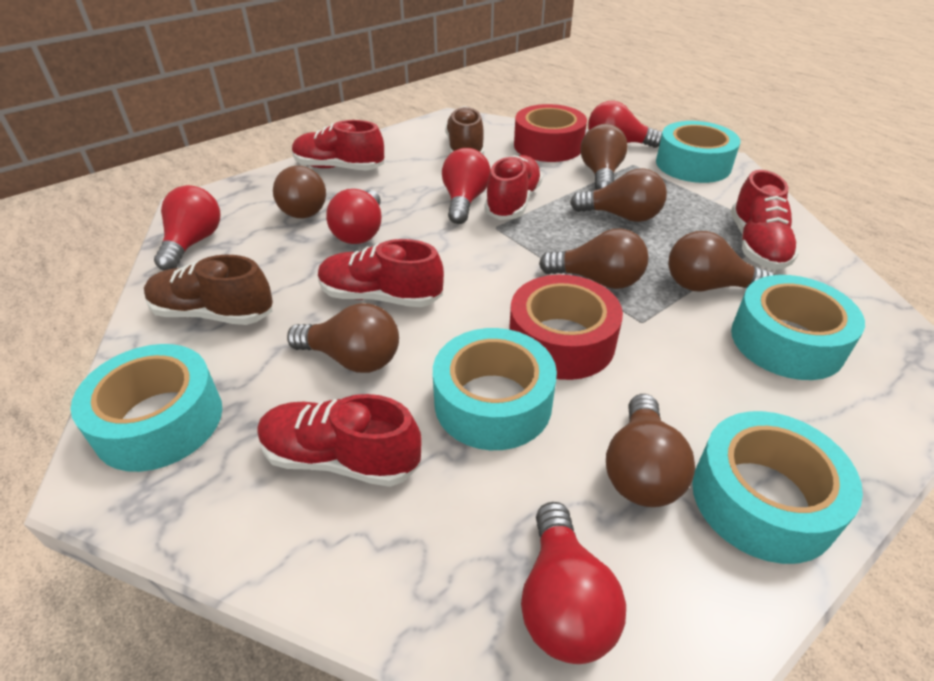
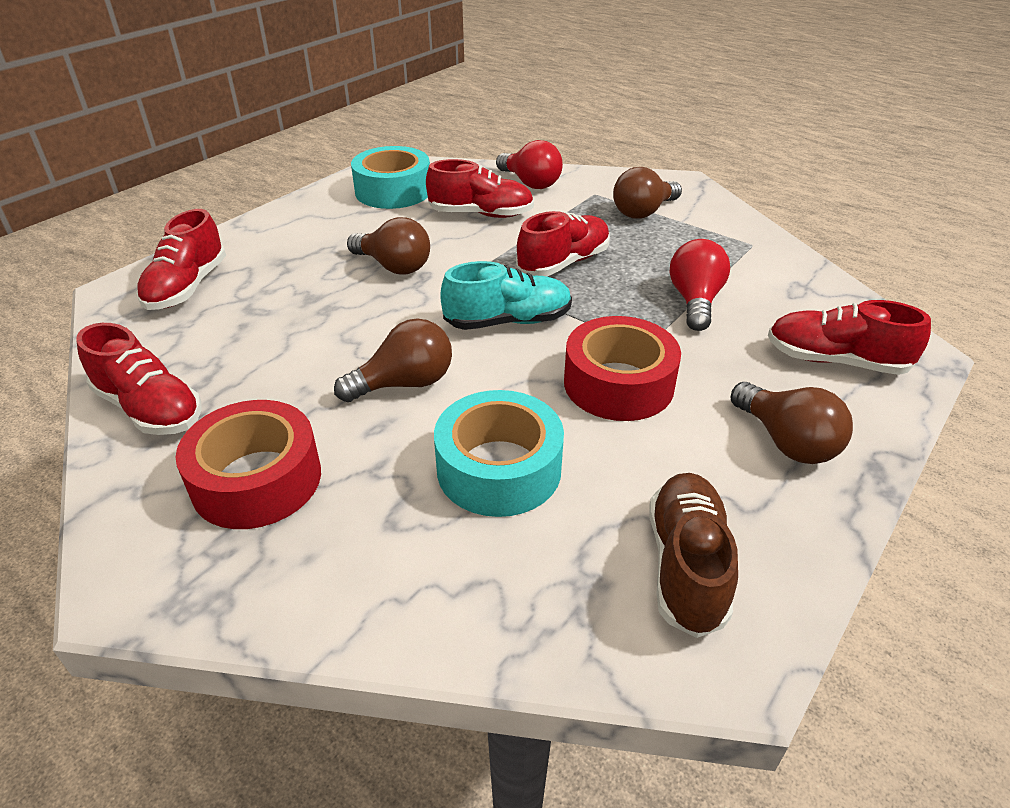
brown light bulb: [273,166,326,218] [287,303,399,373] [539,228,648,289] [570,168,667,222] [580,124,628,190] [606,394,695,507] [668,231,774,292] = 7 -> [334,318,452,402] [347,217,430,274] [613,167,682,219] [731,382,853,464] = 4
brown shoe: [144,255,273,325] [445,106,484,155] = 2 -> [649,473,738,638] = 1
red light bulb: [154,185,220,271] [326,189,382,244] [442,148,491,224] [521,502,626,664] [588,101,662,148] = 5 -> [496,140,563,189] [670,239,730,331] = 2
turquoise shoe: none = 0 -> [440,261,572,330] = 1
turquoise tape: [71,344,222,472] [433,328,557,450] [656,121,741,183] [692,411,863,564] [731,275,865,380] = 5 -> [351,146,430,209] [434,390,564,517] = 2

